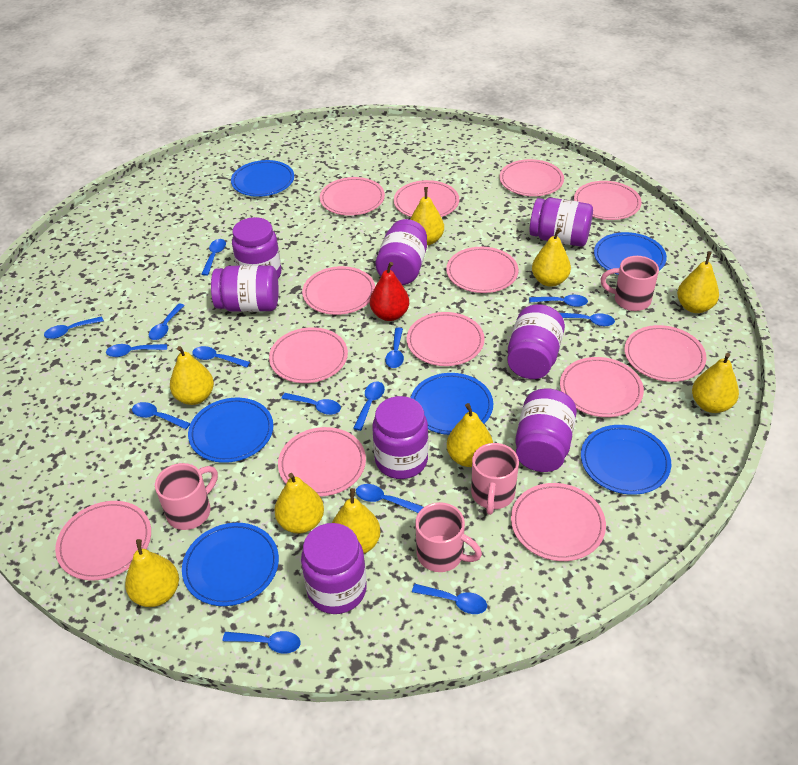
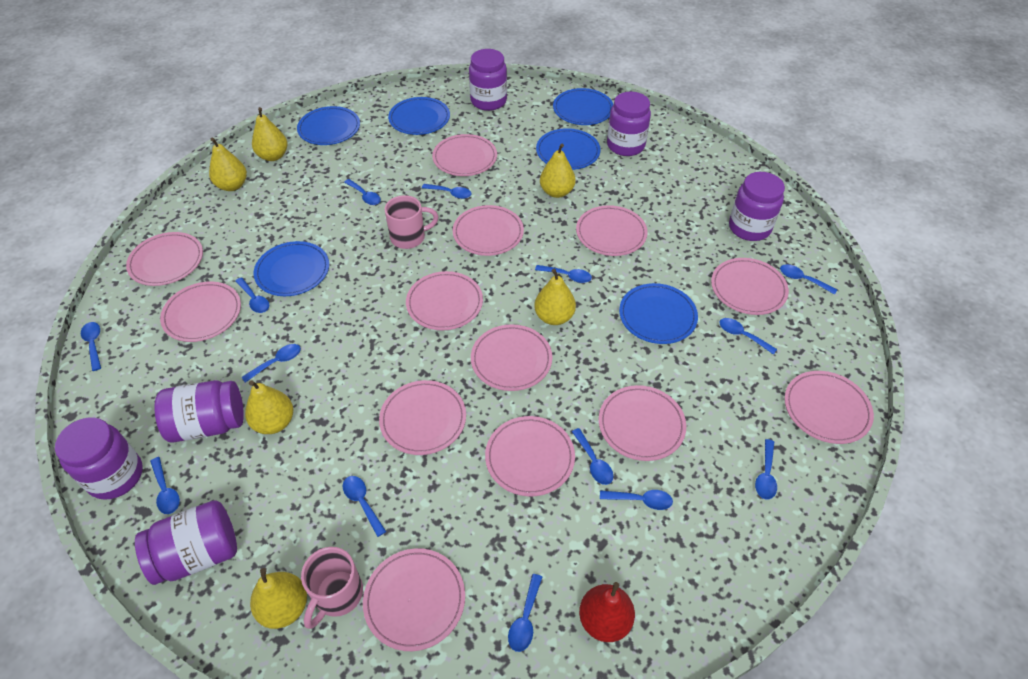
pink mug: [155,463,218,530] [415,502,482,572] [471,443,519,515] [600,256,659,311] = 4 -> [301,547,363,629] [385,195,438,249] = 2
purple jar: [211,265,279,312] [232,217,281,278] [301,523,367,614] [372,396,428,479] [376,219,427,285] [507,304,565,379] [515,389,577,472] [530,198,593,247] = 8 -> [55,417,143,500] [135,500,237,585] [154,380,244,443] [469,49,507,111] [607,92,651,156] [729,172,785,241] = 6
yellow pear: [125,539,179,607] [170,346,214,405] [274,473,324,534] [332,488,380,554] [410,187,444,245] [447,403,493,467] [532,228,571,287] [677,252,719,313] [692,353,739,413] = 9 -> [209,138,247,191] [245,381,293,434] [250,568,307,629] [252,107,287,161] [534,268,576,325] [540,144,576,198] = 6

